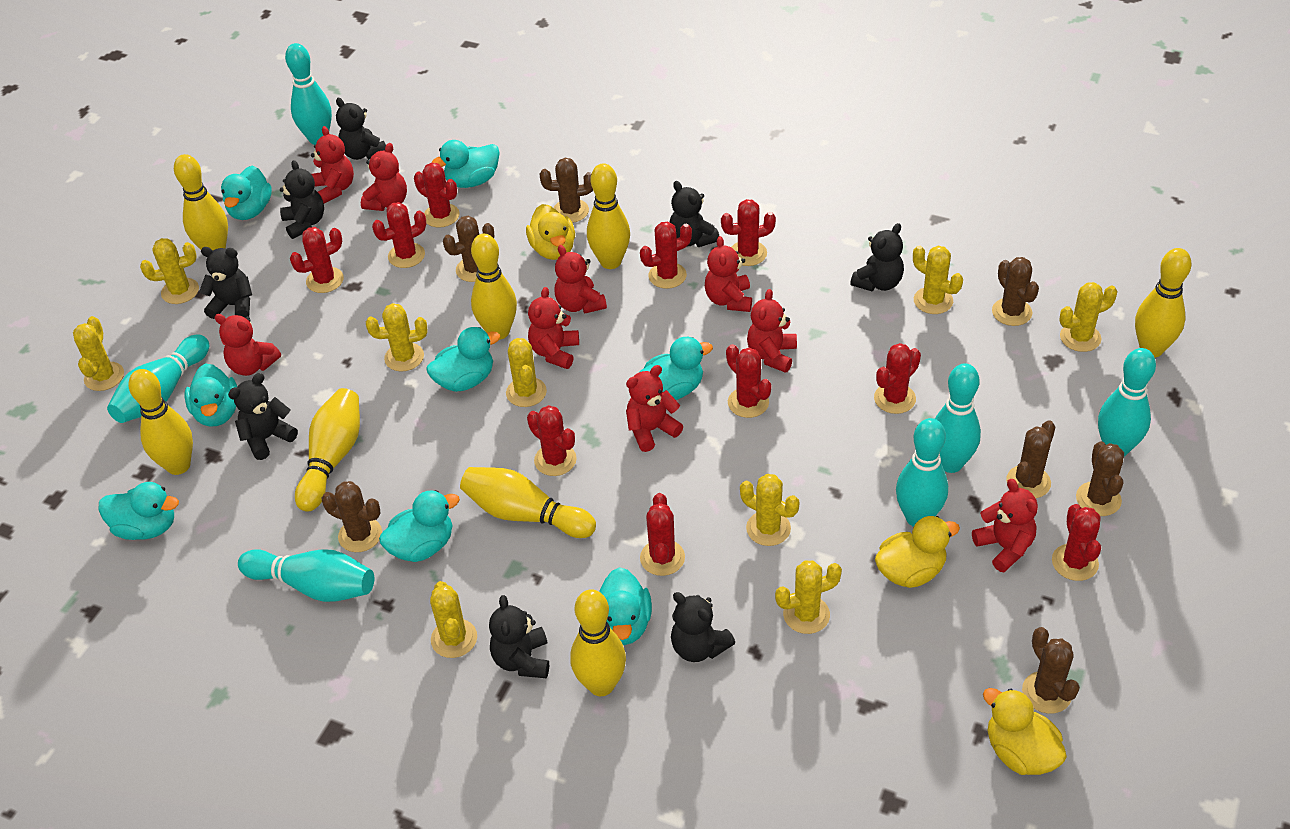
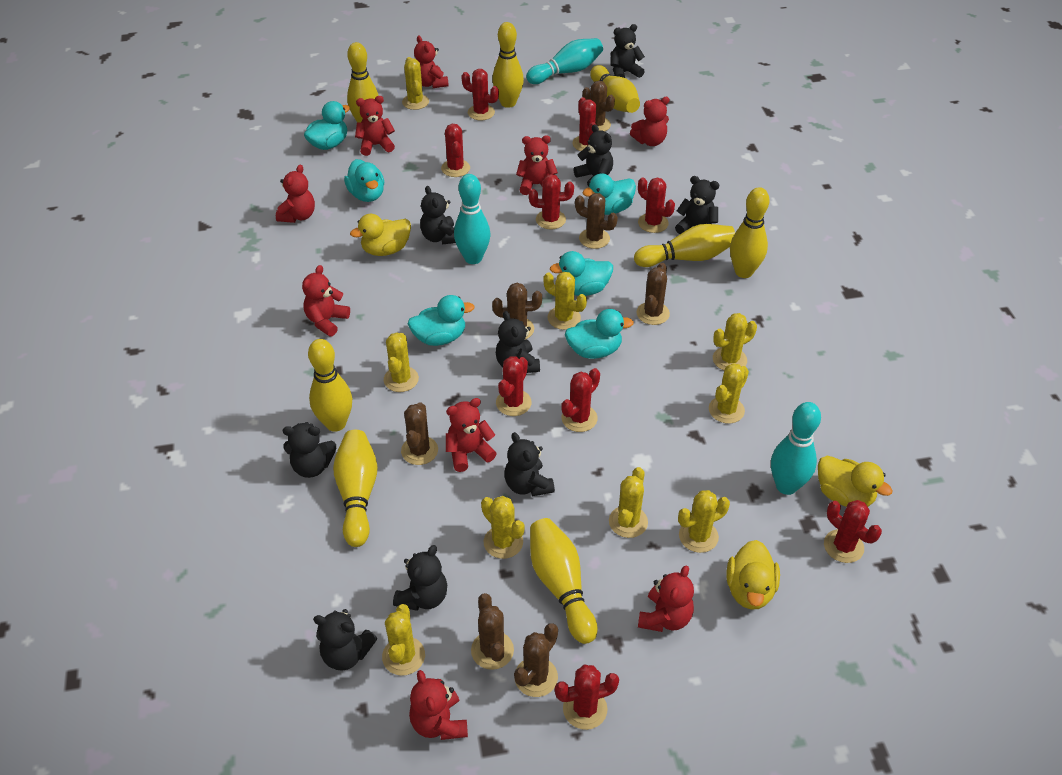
black teddy bear: [199,247,252,319] [228,373,298,460] [280,160,324,239] [336,98,386,160] [489,595,549,678] [670,181,719,247] [671,592,735,662] [850,223,904,291] = 8 -> [283,422,336,478] [313,609,377,671] [393,545,447,611] [420,186,456,244] [496,311,540,373] [504,432,555,496] [573,124,613,187] [610,24,645,78] [675,176,719,234] = 9
red cactus: [290,227,344,293] [372,202,426,268] [414,163,460,228] [527,405,577,476] [640,222,692,289] [640,493,685,576] [721,199,776,266] [726,344,771,418] [874,343,921,414] [1052,504,1101,581] = 10 -> [441,124,470,177] [461,69,499,120] [496,356,532,416] [529,174,574,230] [555,665,619,730] [561,368,600,432] [572,97,596,151] [638,178,675,233] [824,500,882,563] = 9
turquoise bowling pin: [107,335,209,423] [238,549,374,602] [285,43,332,145] [896,418,948,527] [935,363,981,473] [1098,348,1156,456] = 6 -> [454,174,490,264] [526,38,603,84] [771,402,821,495] = 3
turquoise duck: [98,482,179,540] [185,364,237,427] [221,166,272,220] [379,490,460,562] [426,327,500,392] [431,140,500,188] [599,567,652,645] [640,337,713,400] = 8 -> [304,101,350,150] [344,159,384,202] [408,295,475,346] [550,251,613,296] [565,309,634,359] [582,174,636,215] = 6

